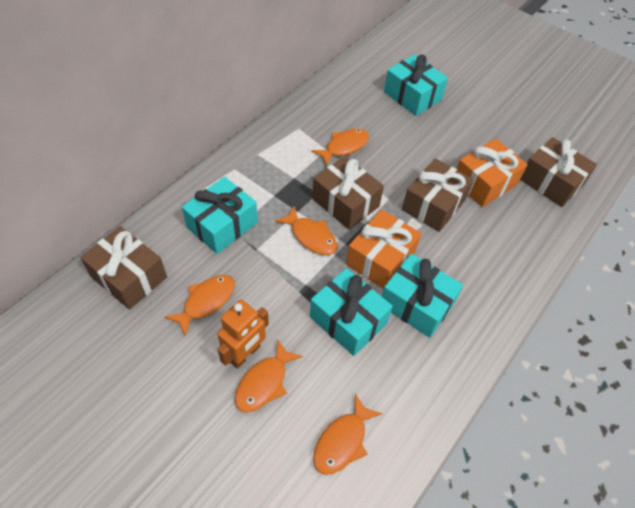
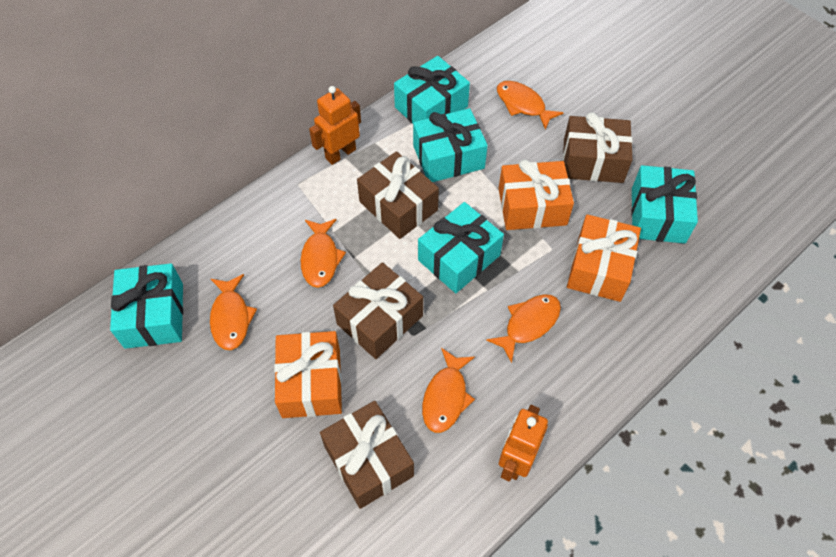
orange gift: [346,209,421,289] [457,139,528,207] = 2 -> [274,331,342,418] [498,159,574,230] [567,214,641,302] = 3
orange robot: [217,299,269,369] = 1 -> [309,86,361,165] [499,405,548,482] = 2
turquoise gift: [182,177,258,254] [310,268,393,356] [382,254,463,338] [384,54,448,116] = 4 -> [110,263,183,349] [394,56,470,123] [413,108,488,182] [418,202,504,293] [631,165,698,244] = 5

